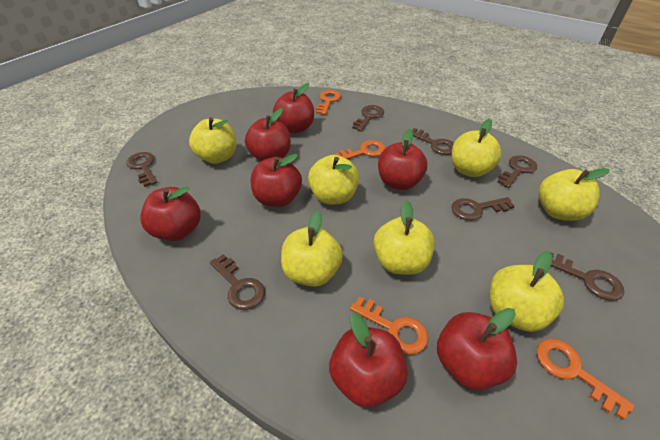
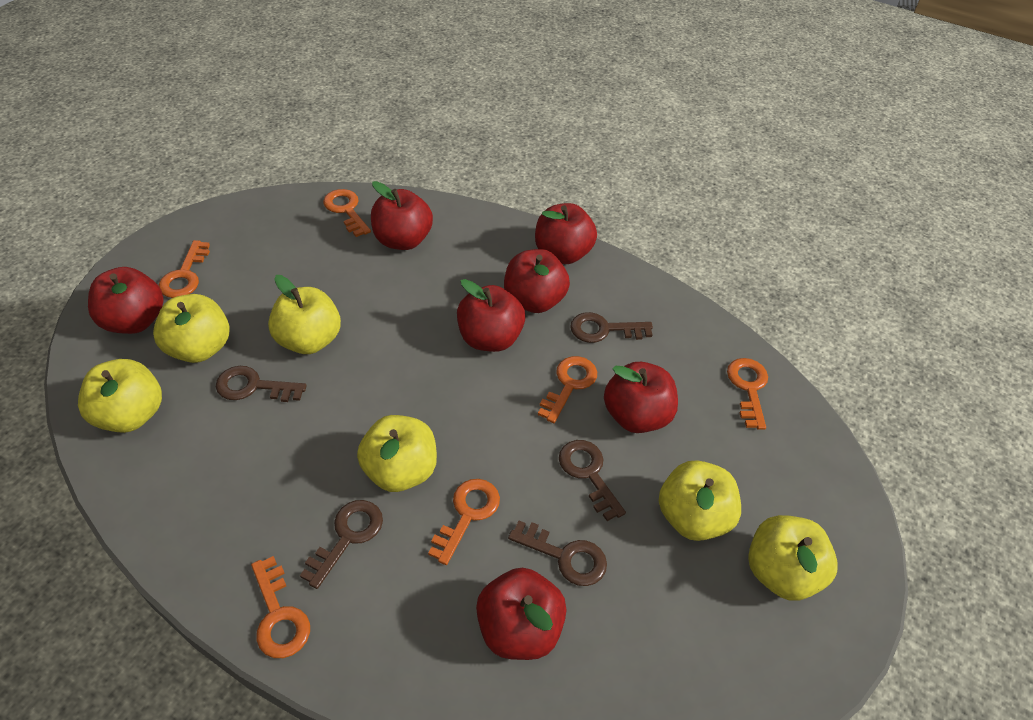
brown key: [126,152,158,187] [210,254,265,310] [352,105,384,131] [412,128,454,155] [452,197,514,221] [497,155,537,188] [550,252,624,301] = 7 -> [216,366,307,402] [300,500,383,589] [508,521,607,586] [559,440,626,521] [570,312,653,343] = 5
orange key: [316,90,341,115] [334,140,386,159] [350,296,429,355] [537,338,634,420] = 4 -> [159,240,210,298] [251,556,310,658] [323,189,371,237] [428,479,500,565] [538,356,597,423] [727,358,768,430] = 6
yellow apple: [189,117,236,164] [281,210,343,287] [308,155,359,205] [374,200,435,275] [452,119,502,177] [490,251,564,332] [539,168,610,221] = 7 -> [78,359,162,433] [153,294,230,363] [268,275,341,354] [357,415,437,492] [659,460,741,541] [748,515,838,600] = 6

